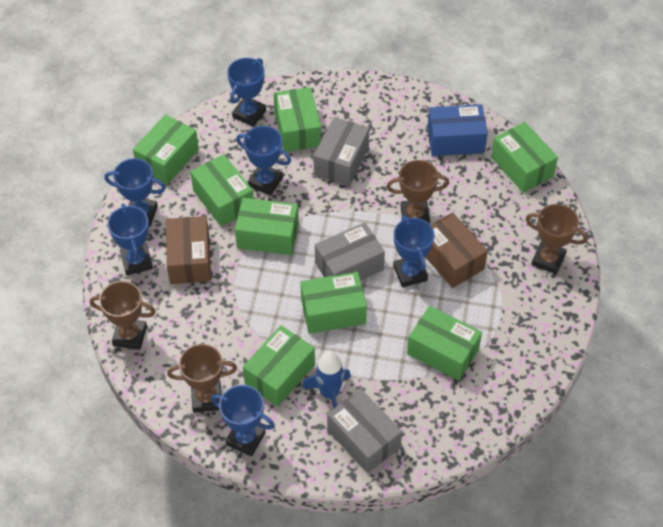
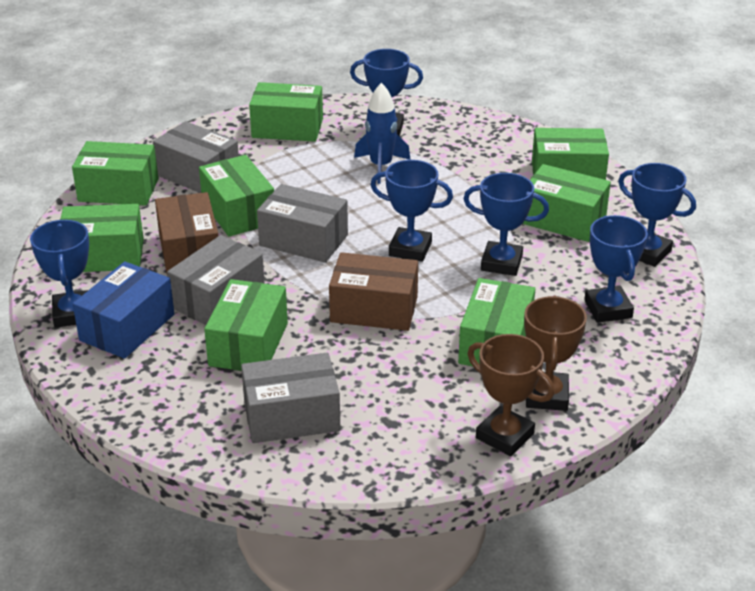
brown trophy: [90,281,156,350] [167,344,237,413] [386,160,449,224] [525,204,587,274] = 4 -> [468,334,555,456] [524,296,587,411] = 2
grey box: [314,117,369,186] [315,222,385,281] [327,389,402,473] = 3 -> [153,121,239,193] [167,235,265,325] [241,353,340,443] [257,184,348,263] = 4

